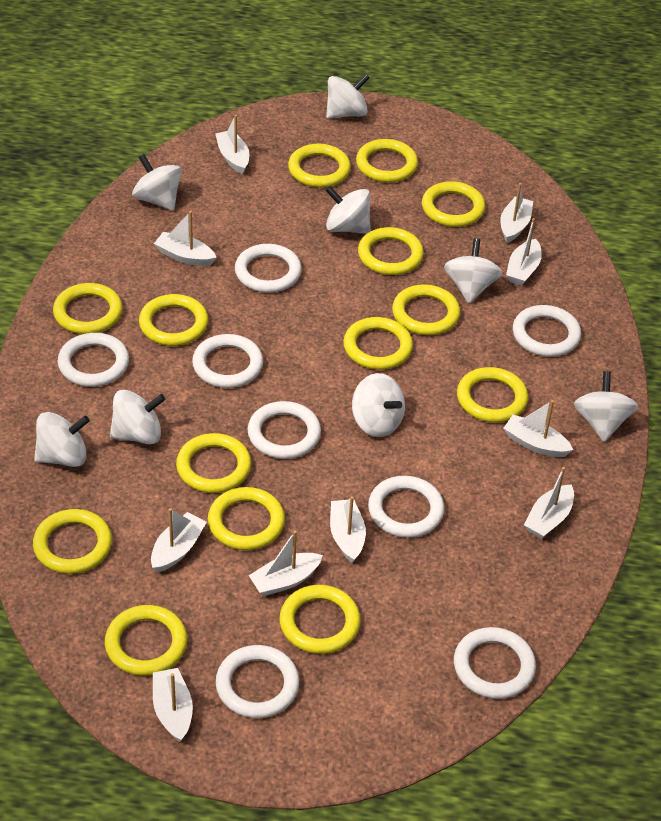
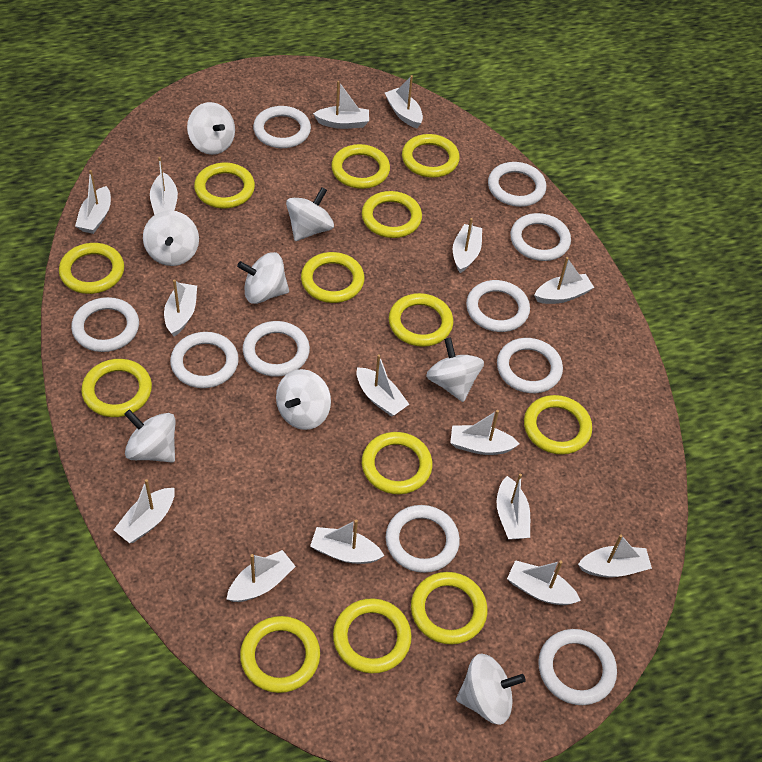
white boat: [151,508,207,573] [153,668,193,742] [154,211,217,266] [215,115,249,174] [249,530,323,596] [330,496,366,563] [500,183,533,243] [503,400,573,457] [506,218,542,286] [524,467,574,539] = 10 -> [75,170,111,234] [114,479,175,543] [150,157,178,215] [164,279,197,337] [227,550,296,602] [310,520,384,564] [313,81,369,129] [357,354,409,417] [385,75,423,128] [450,410,520,455] [453,218,482,273] [497,474,530,540] [507,560,581,605] [534,257,594,304] [578,534,652,577] = 15
white ring: [57,333,129,387] [192,334,263,388] [216,645,299,718] [235,244,302,293] [248,401,321,459] [368,476,444,538] [454,627,536,699] [513,305,581,357] = 8 -> [71,297,139,352] [170,332,239,388] [243,321,310,377] [253,106,311,148] [386,505,460,573] [466,280,530,332] [488,162,546,207] [497,338,563,393] [510,213,571,261] [538,629,617,705] = 10
yellow ring: [33,509,112,574] [53,283,123,334] [105,605,187,676] [139,294,208,346] [176,433,251,493] [208,487,285,550] [280,585,360,654] [288,144,351,187] [343,317,413,370] [356,139,418,182] [358,227,424,275] [392,285,460,335] [422,181,485,227] [457,367,528,422] = 14 -> [59,243,124,294] [81,359,152,417] [194,163,255,208] [240,616,320,693] [301,252,365,303] [331,144,390,189] [333,598,412,674] [362,191,422,238] [362,432,433,494] [389,293,453,347] [402,134,460,178] [411,572,488,645] [524,395,592,455] = 13

